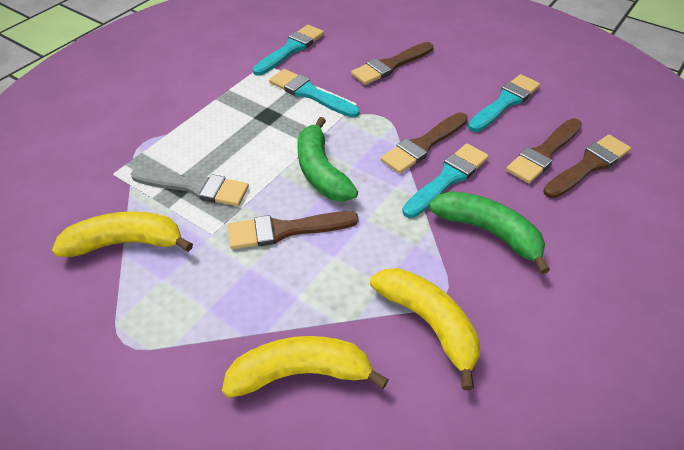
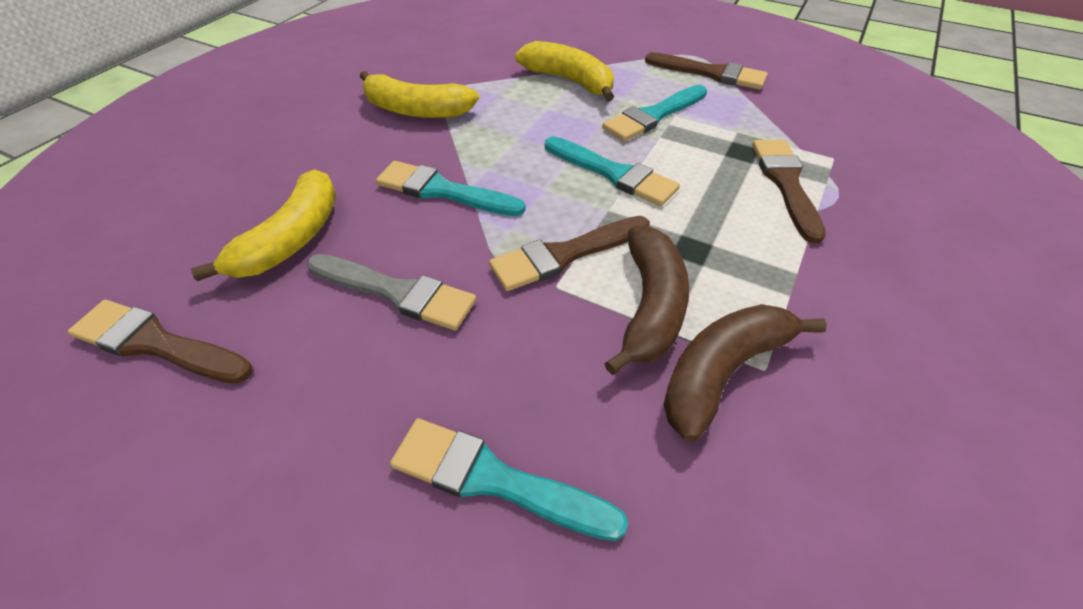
brown banana: none = 0 -> [604,226,689,375] [664,304,827,442] = 2
brown brush: [228,211,359,249] [351,42,433,85] [381,112,468,174] [506,118,582,183] [543,135,631,198] = 5 -> [68,300,253,384] [489,216,650,291] [645,52,768,90] [752,140,826,244] = 4
green banana: [298,117,358,202] [429,191,550,274] = 2 -> none = 0

